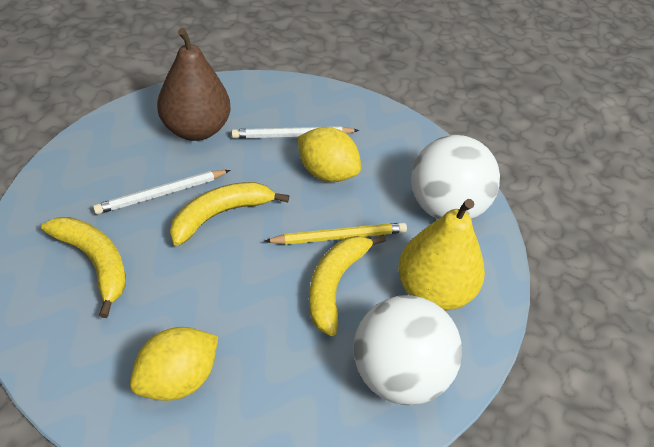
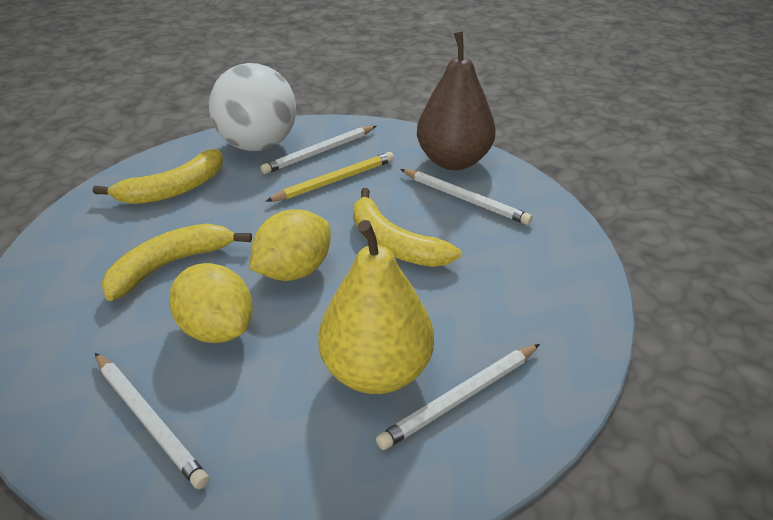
white ball: [354,295,462,405] [411,135,500,220] = 2 -> [209,63,296,151] = 1
white pencil: [93,170,230,214] [231,126,359,138] = 2 -> [95,353,209,489] [261,126,376,174] [376,344,540,450] [401,169,532,225] = 4

